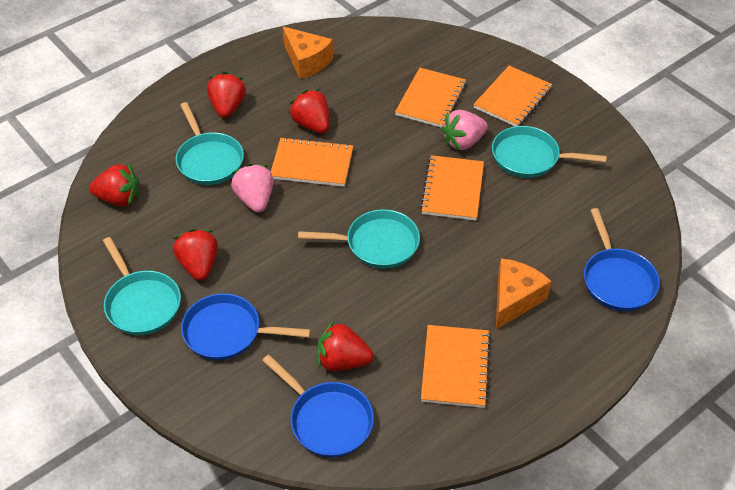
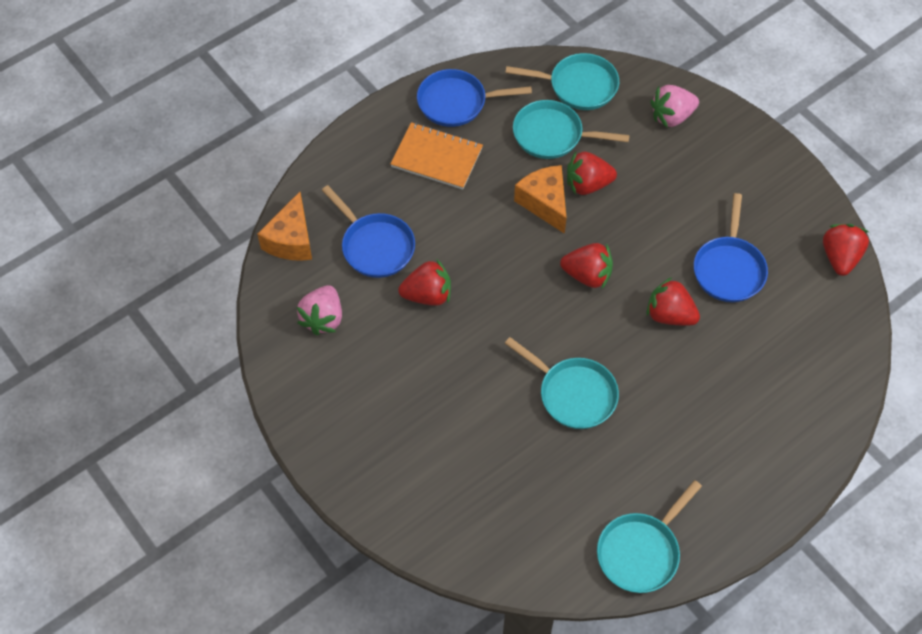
orange notebook: [271,137,353,187] [395,68,466,128] [420,155,484,220] [421,325,491,408] [473,66,552,126] = 5 -> [390,122,483,189] = 1

